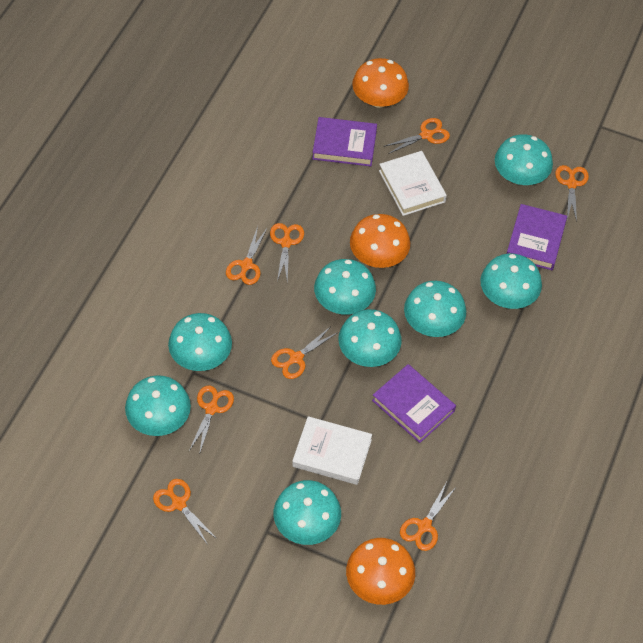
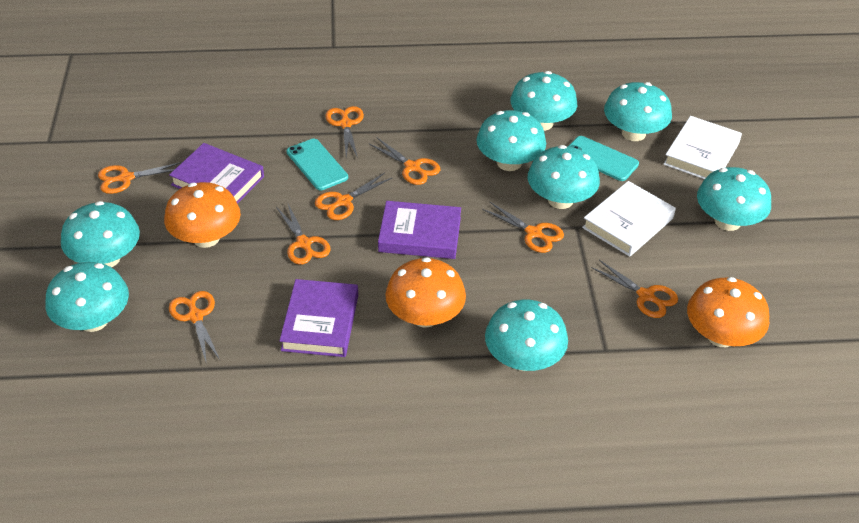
turquoise phone: none = 0 -> [287,139,348,190] [568,136,639,181] = 2

